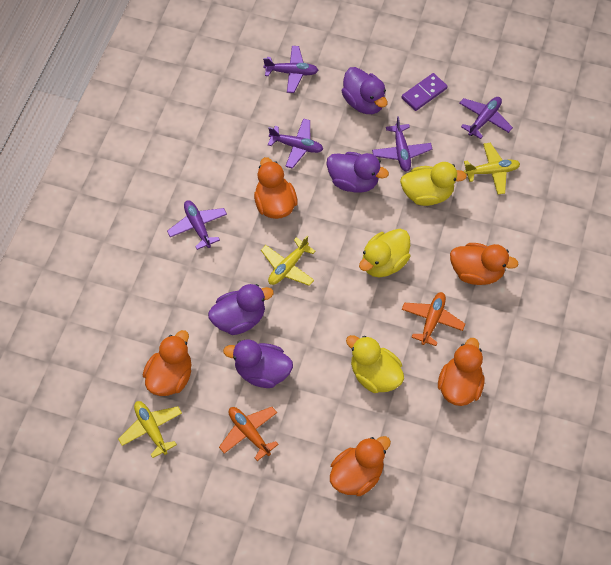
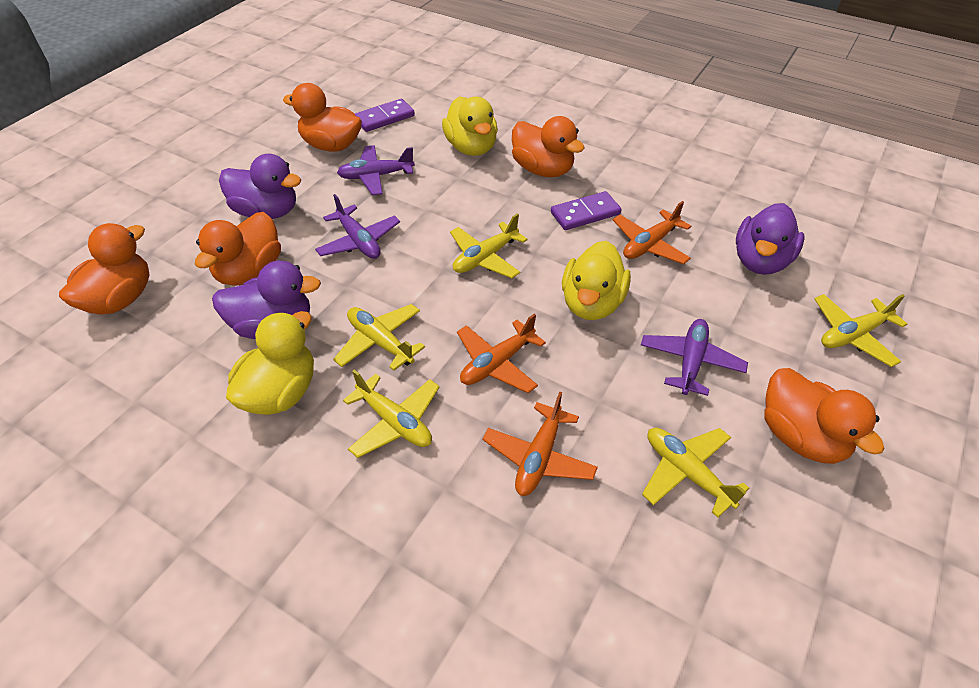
orange plane: [219,407,279,461] [402,292,465,346] = 2 -> [457,314,546,393] [483,392,598,496] [613,201,691,264] = 3
purple domino: [402,73,448,111] = 1 -> [355,99,415,132] [551,191,622,230] = 2
purple duck: [208,284,274,335] [223,339,293,388] [326,152,389,193] [342,67,388,114] = 4 -> [212,261,321,339] [219,154,301,219] [736,203,805,275] = 3
purple plane: [167,200,227,250] [263,46,318,93] [268,119,323,169] [372,116,432,172] [459,97,513,139] = 5 -> [315,194,400,259] [337,145,415,195] [641,319,748,396] = 3
yellow plane: [118,401,182,458] [261,236,316,286] [464,143,520,195] = 3 -> [333,304,425,371] [343,370,440,458] [450,213,528,278] [642,428,749,518] [814,294,907,367] = 5

